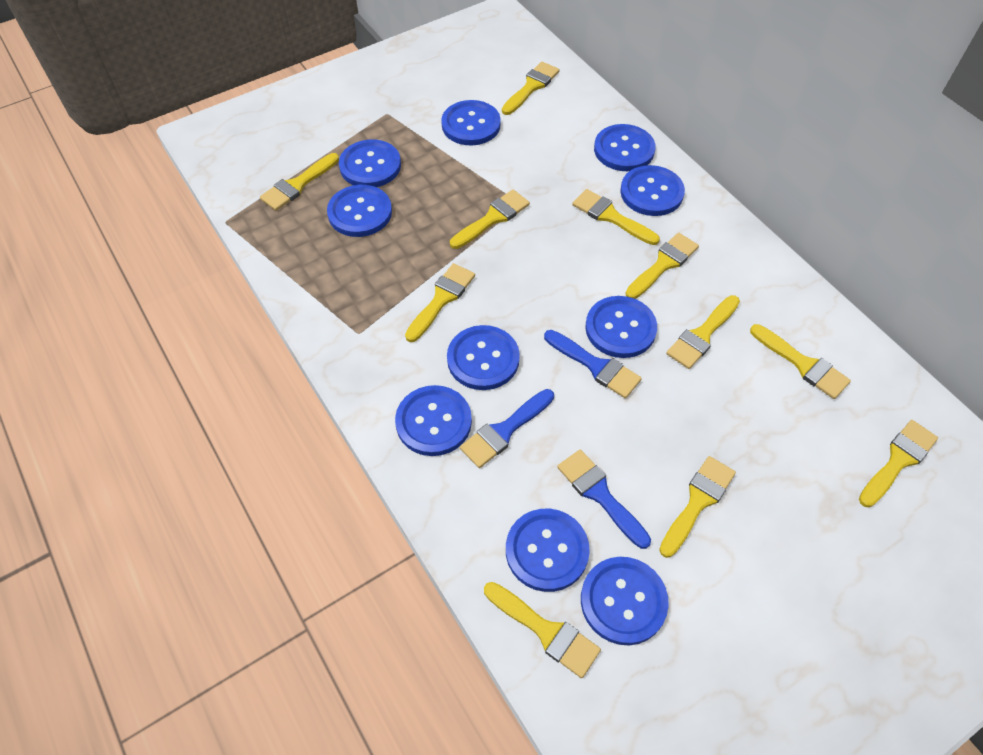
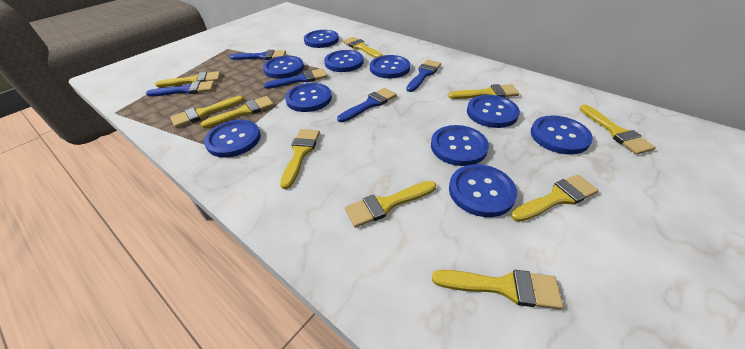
blue brush: [460,389,554,468] [544,330,642,398] [557,449,651,549] = 3 -> [146,81,214,97] [230,50,286,60] [264,68,327,89] [337,88,397,122] [406,60,441,92] = 5
yellow brush: [260,153,339,211] [405,263,475,342] [450,190,530,249] [484,582,601,678] [502,62,560,115] [572,189,660,245] [625,233,699,299] [659,456,736,558] [666,295,740,369] [750,324,851,399] [859,420,938,507] = 11 -> [155,71,221,87] [170,96,244,128] [201,96,274,128] [280,129,320,189] [343,37,383,58] [345,181,436,228] [432,270,563,309] [448,84,519,99] [511,174,599,222] [580,105,656,155] = 10

